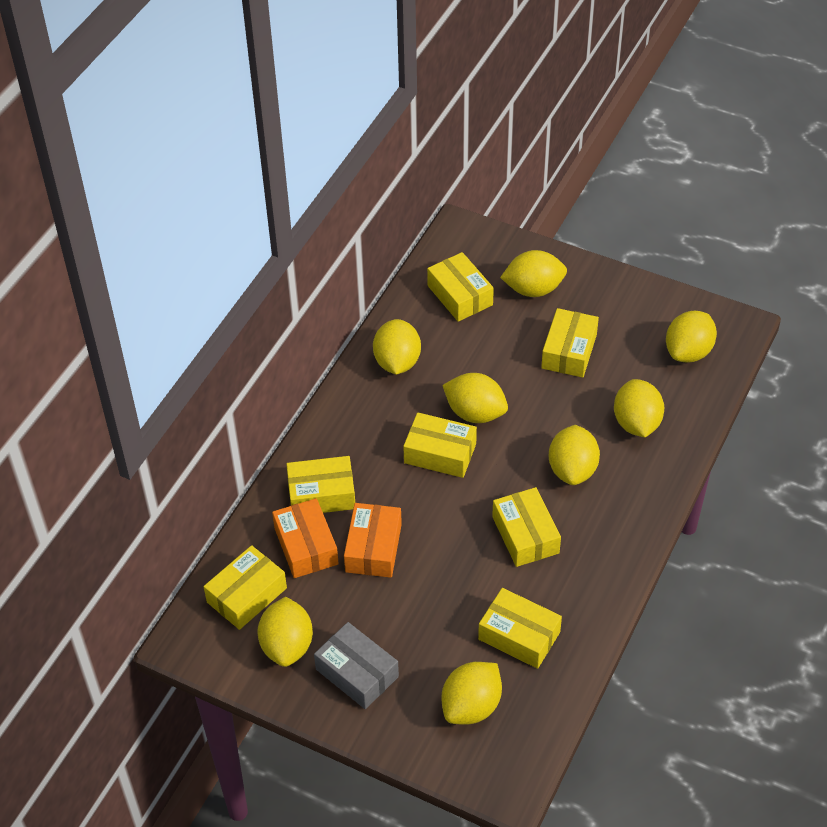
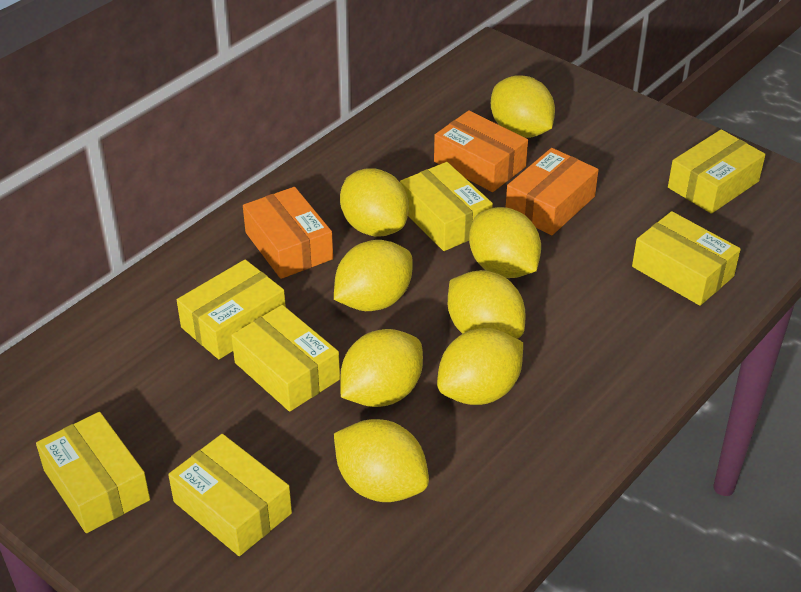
grey box: [314,622,399,709] = 1 -> none = 0
orange box: [272,498,339,578] [344,503,402,578] = 2 -> [243,187,333,279] [434,110,528,192] [506,148,599,235] = 3

